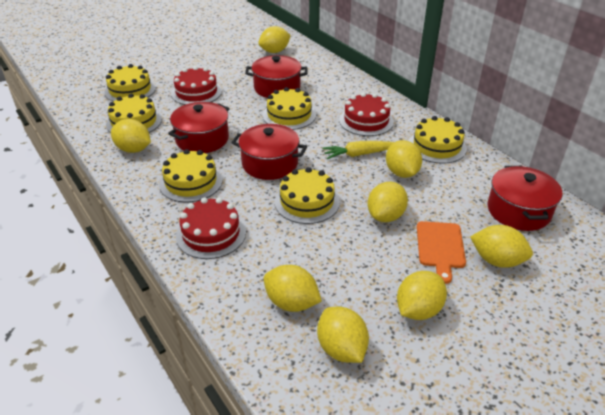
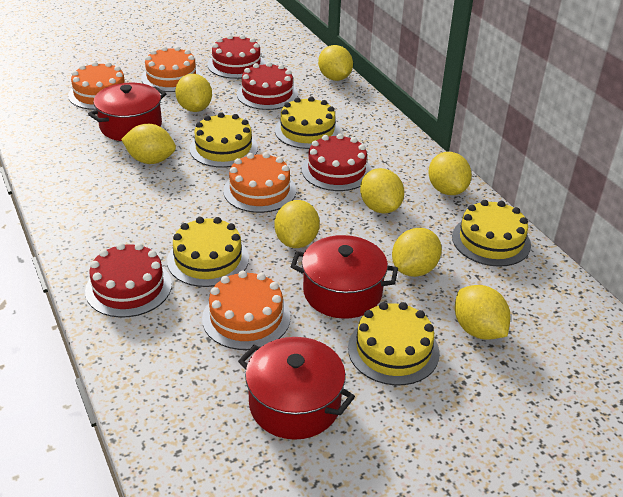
orange cake: none = 0 -> [68,62,125,110] [141,46,202,92] [202,271,291,350] [223,152,296,213] = 4
orange cutting board: [417,221,466,284] = 1 -> none = 0
red cake: [171,66,222,105] [176,197,246,259] [339,93,394,136] = 3 -> [85,243,172,318] [207,35,266,79] [237,62,298,110] [302,134,372,191] = 4
red pot: [168,102,230,153] [231,124,307,180] [245,55,307,98] [488,166,562,231] = 4 -> [88,83,167,141] [238,337,355,440] [291,235,398,319] = 3
yellow cake: [104,64,156,102] [106,94,162,133] [159,149,223,202] [263,87,316,130] [275,167,340,224] [409,116,467,164] = 6 -> [167,217,249,287] [189,112,258,168] [275,97,340,149] [348,302,440,385] [452,200,531,267] = 5
yellow carrot: [322,141,394,159] = 1 -> none = 0

